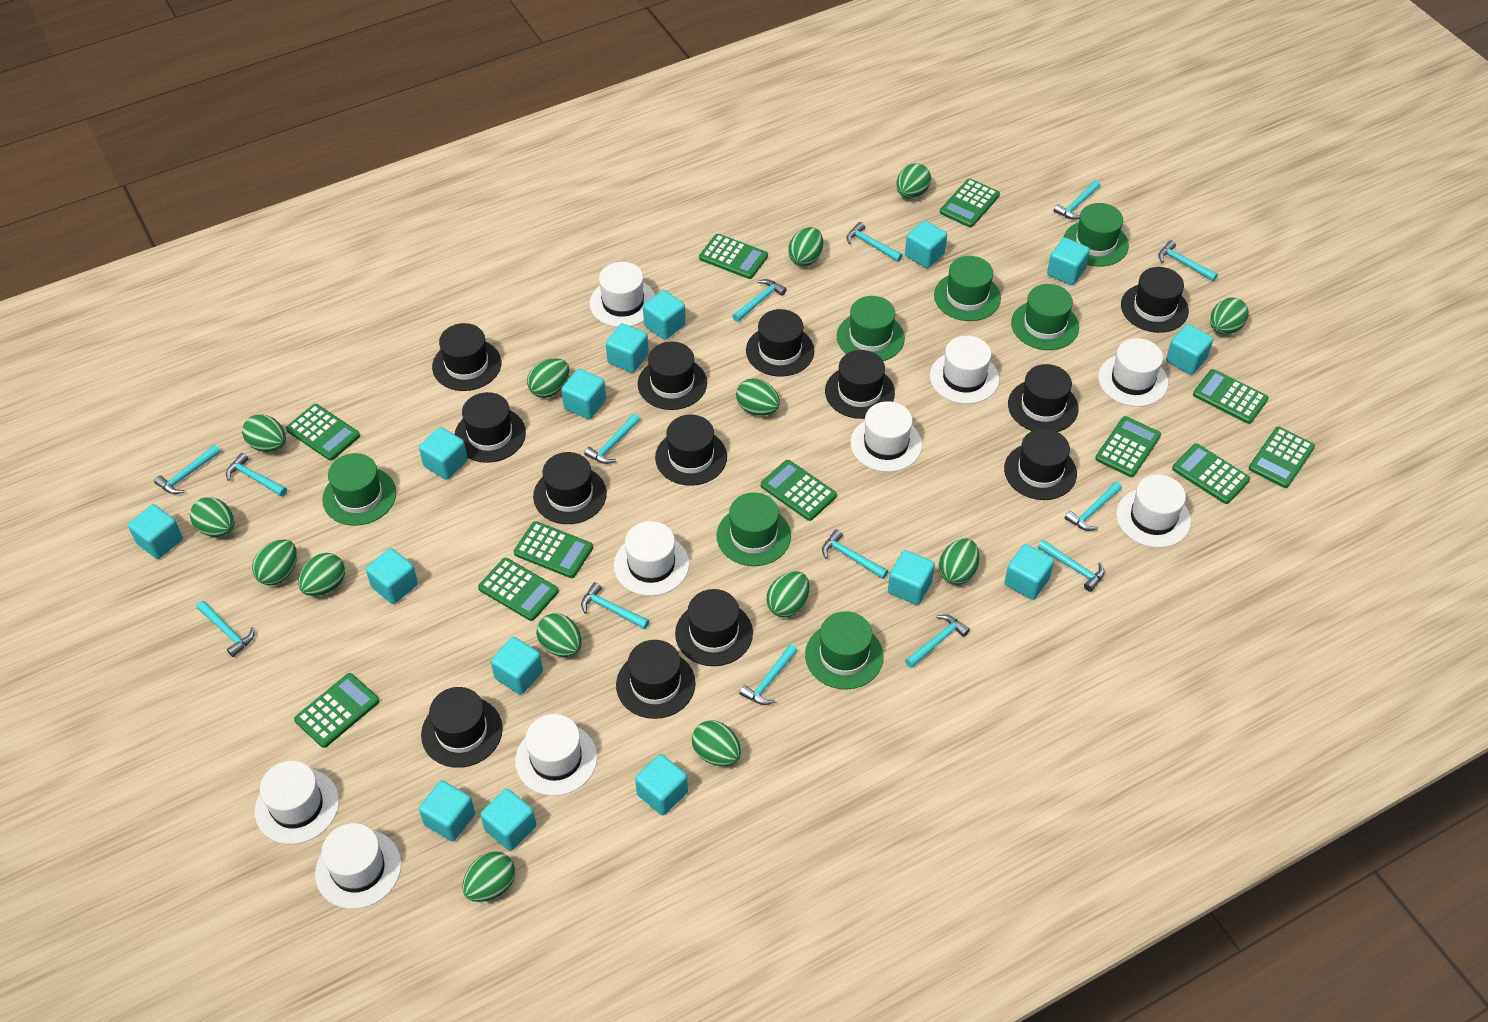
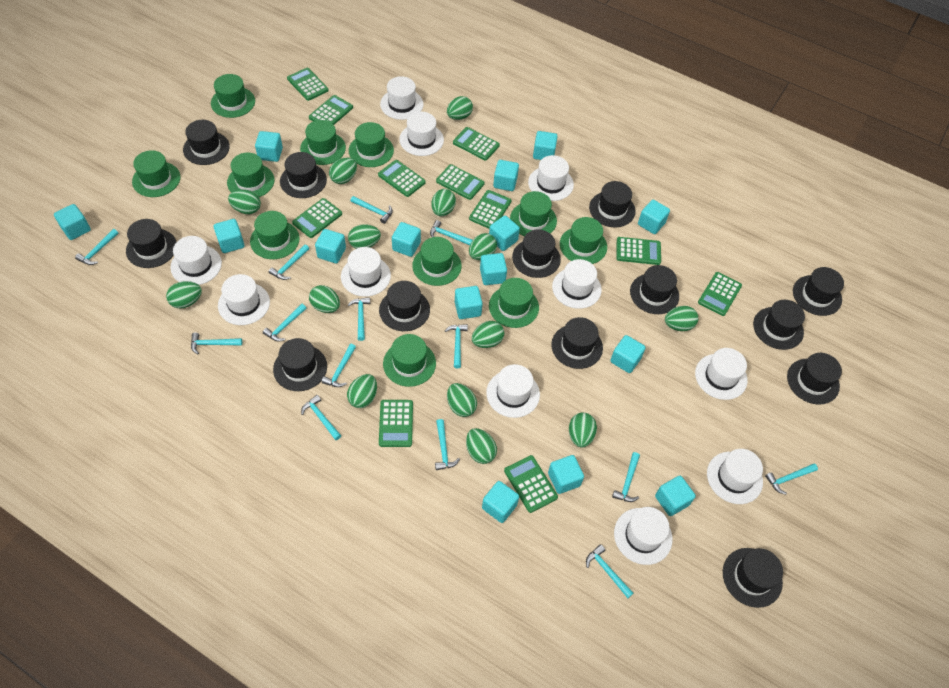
green hat: [322,453,396,526] [717,492,791,566] [805,611,884,689] [837,296,905,361] [934,256,1001,321] [1011,284,1079,350] [1064,203,1129,267] = 7 -> [132,150,180,197] [211,74,255,118] [227,153,275,197] [250,211,300,259] [300,120,346,165] [349,122,394,167] [383,334,436,387] [412,237,462,286] [489,278,539,328] [510,191,557,236] [560,217,607,264] = 11
white hat: [255,761,339,844] [315,823,401,909] [515,714,597,796] [590,262,655,327] [614,521,689,596] [851,401,922,472] [930,336,999,404] [1098,338,1168,407] [1116,475,1191,548] = 9 -> [170,236,222,285] [218,274,270,325] [341,247,391,297] [380,76,424,120] [399,112,444,156] [486,364,540,418] [528,155,574,201] [552,259,602,309] [614,507,673,565] [695,348,748,400] [707,449,763,504] = 11

